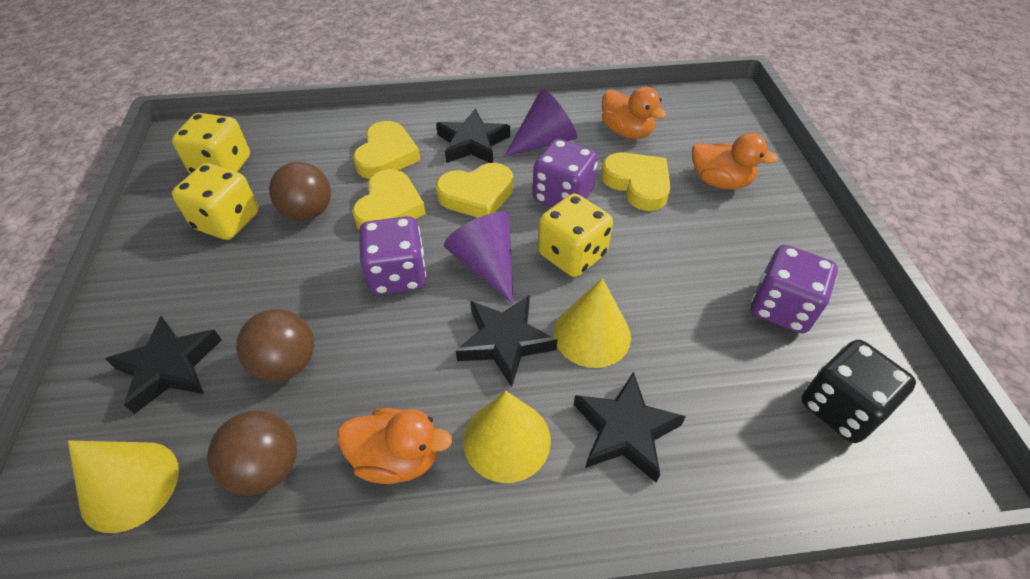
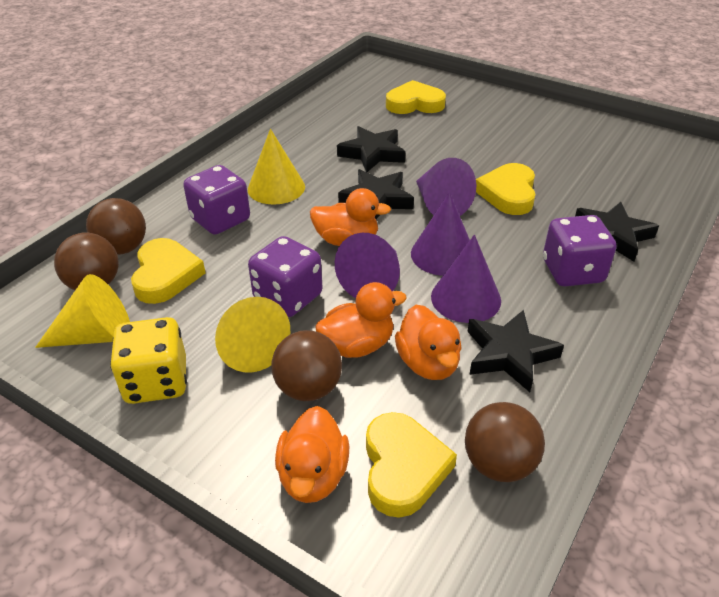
black dice: [801,340,916,443] = 1 -> none = 0
brown ball: [207,411,297,495] [236,309,314,381] [269,162,331,221] = 3 -> [54,233,119,290] [86,198,146,255] [272,330,342,401] [465,402,545,482] = 4
orange duck: [337,408,452,484] [602,87,666,139] [692,133,778,189] = 3 -> [275,406,349,503] [310,188,391,246] [315,282,407,358] [395,305,462,380] = 4
purple cone: [444,212,513,304] [504,89,577,157] = 2 -> [335,233,400,298] [411,192,470,276] [416,158,476,216] [431,235,501,323] = 4
yellow dice: [172,113,250,174] [172,163,259,240] [538,193,613,277] = 3 -> [110,317,187,404] = 1

